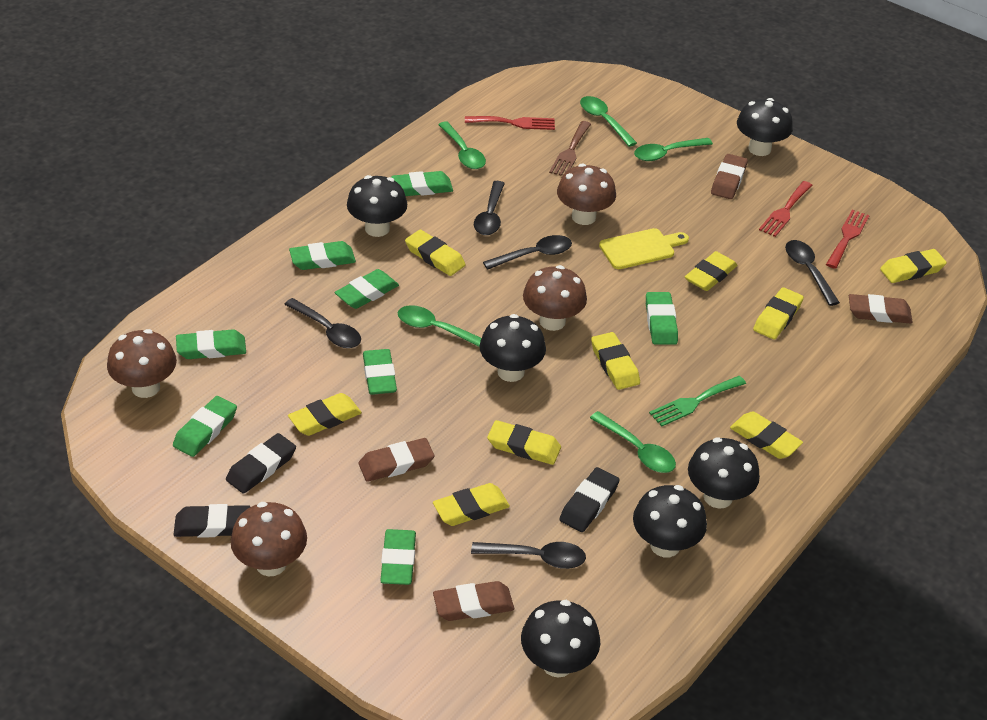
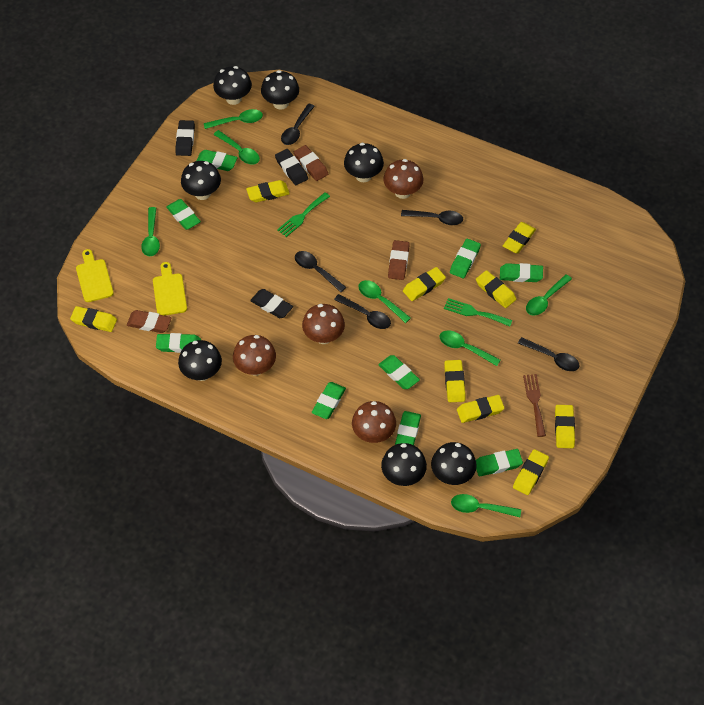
black mushroom: [347,175,407,237] [480,314,546,382] [521,600,600,678] [633,485,707,557] [688,437,760,508] [737,98,793,156] = 6 -> [178,340,222,381] [181,161,221,200] [213,66,252,105] [261,70,299,110] [344,143,384,182] [381,443,427,486] [431,442,477,485] = 7
brown eraser: [359,438,434,482] [433,581,514,621] [711,154,748,199] [849,294,913,324] = 4 -> [127,310,171,333] [294,145,328,181] [388,240,410,280] = 3
green eraser: [173,396,237,457] [176,329,246,359] [289,241,356,270] [335,269,399,309] [363,349,397,395] [380,529,416,585] [391,171,453,196] [646,292,678,345] = 8 -> [156,333,201,353] [166,199,201,230] [197,150,237,171] [312,382,346,419] [378,355,420,389] [395,411,421,445] [450,239,481,278] [476,449,523,476] [500,263,543,282] = 9
green fork: [649,376,746,427] = 1 -> [277,192,330,237] [444,298,512,326] = 2
green spoon: [398,305,481,347] [438,121,486,169] [580,96,637,147] [590,411,676,473] [634,138,713,161] = 5 -> [141,207,160,256] [204,109,263,129] [213,130,260,165] [358,280,411,323] [439,330,500,366] [451,494,521,517] [526,274,572,316] = 7
red fork: [465,116,555,130] [759,181,813,237] [826,210,870,269] = 3 -> none = 0
yellow cutting board: [599,228,689,269] = 1 -> [76,249,114,302] [153,262,187,316] = 2

